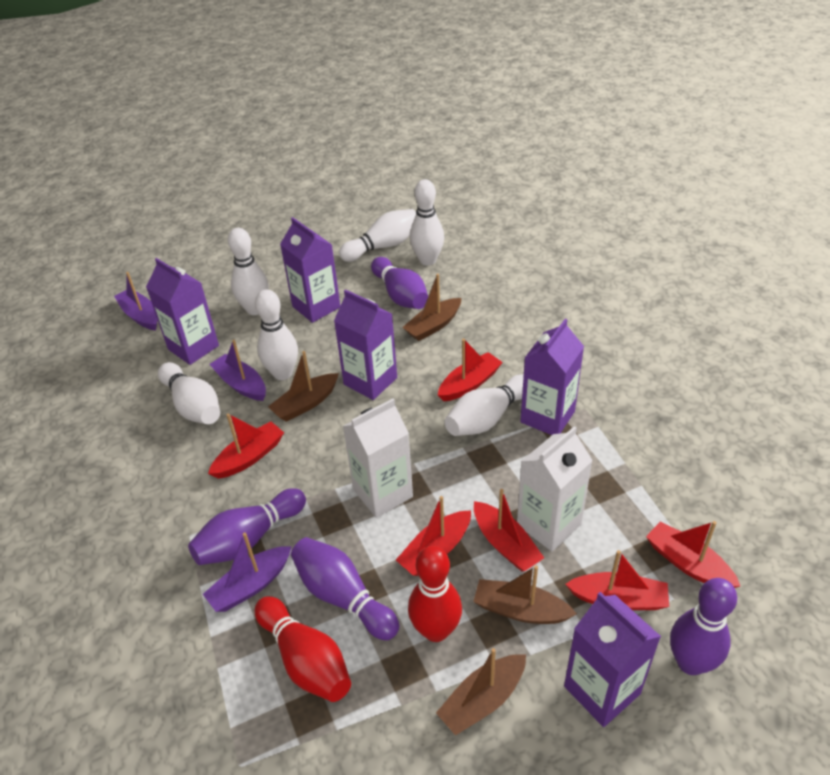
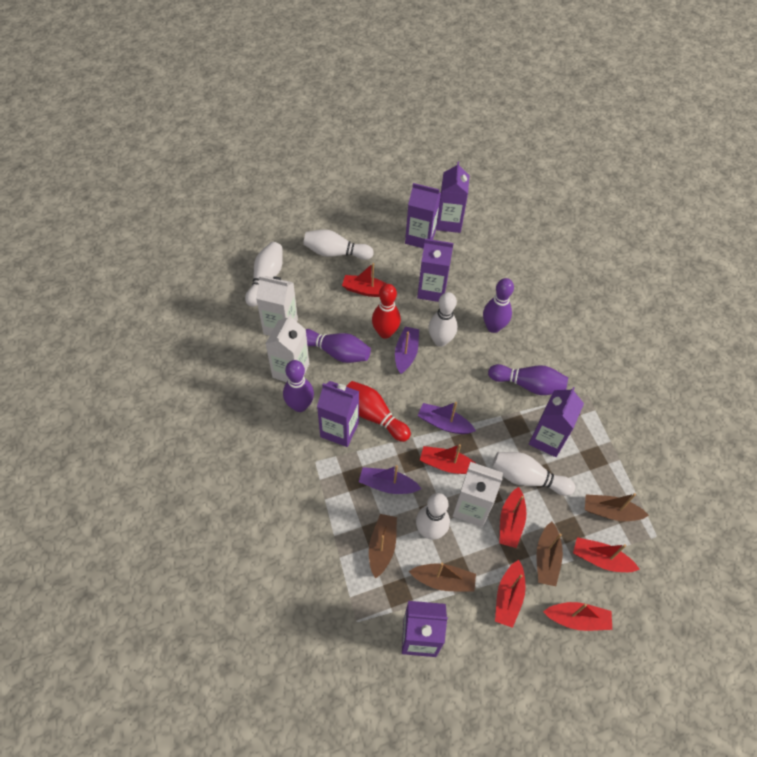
purple carton: [146,258,219,365] [280,217,340,323] [334,289,397,400] [520,319,584,435] [564,592,661,727] = 5 -> [317,381,359,447] [402,601,448,657] [405,183,441,249] [417,239,454,302] [436,162,470,233] [529,387,584,457] = 6
white bowling pin: [158,362,220,424] [228,228,269,315] [255,289,298,380] [339,209,416,262] [410,179,444,266] [444,374,524,436] = 6 -> [245,242,283,307] [303,229,374,260] [416,493,450,540] [428,292,458,347] [492,452,575,496] = 5
white carton: [343,399,413,518] [517,426,593,552] = 2 -> [256,275,298,336] [266,314,309,382] [453,462,503,527] = 3

